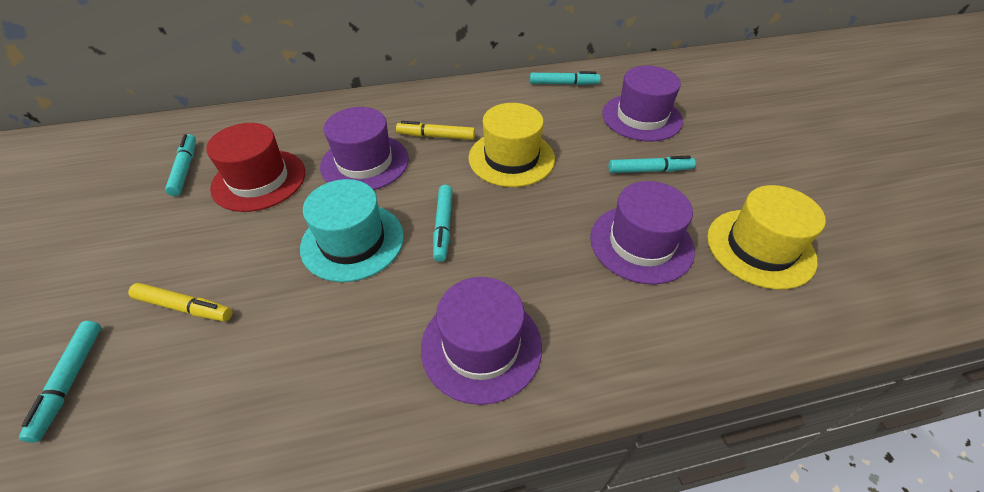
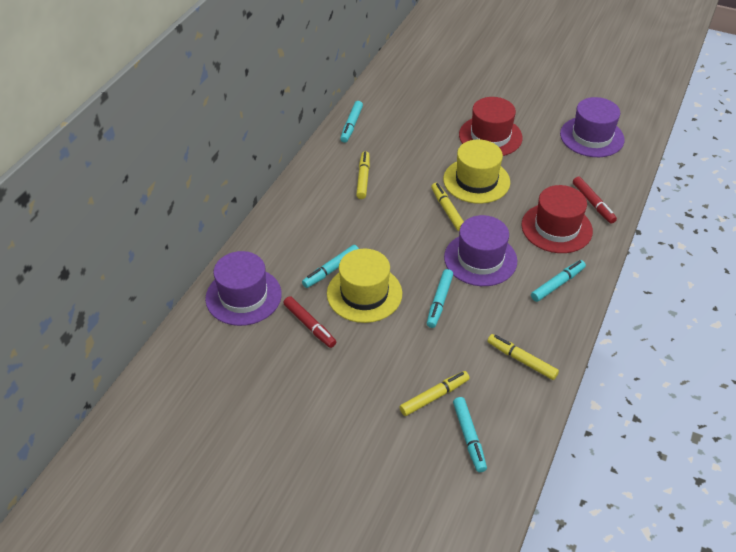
purple hat: [320,107,409,190] [421,277,542,405] [590,181,695,284] [602,66,683,141] = 4 -> [205,251,282,326] [444,215,517,286] [560,97,625,157] = 3
red hat: [206,123,305,212] = 1 -> [459,97,523,156] [521,185,593,253] = 2
red marker: none = 0 -> [283,296,336,348] [573,177,617,224] = 2
turquoise hat: [300,179,404,282] = 1 -> none = 0
yellow marker: [128,283,232,321] [396,121,475,140] = 2 -> [356,151,370,199] [399,371,470,416] [431,183,464,231] [487,334,559,380] = 4

